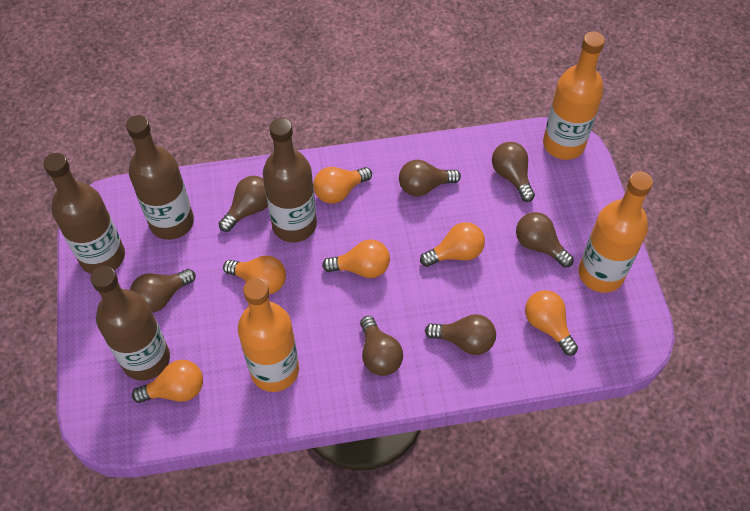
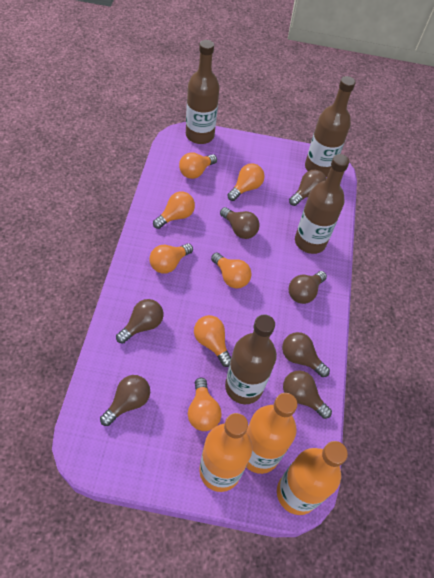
orange light bulb: [132,360,203,403] [223,256,286,294] [313,167,372,204] [322,239,390,278] [420,222,485,267] [525,290,578,356] = 6 -> [150,243,193,274] [153,191,195,229] [179,152,217,179] [188,377,222,431] [194,315,231,367] [211,253,252,289] [227,163,265,201] = 7

